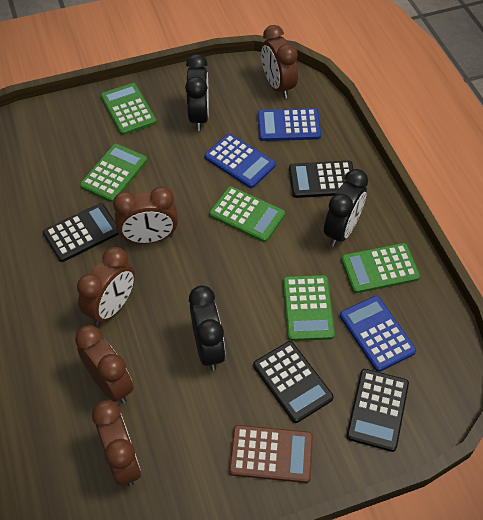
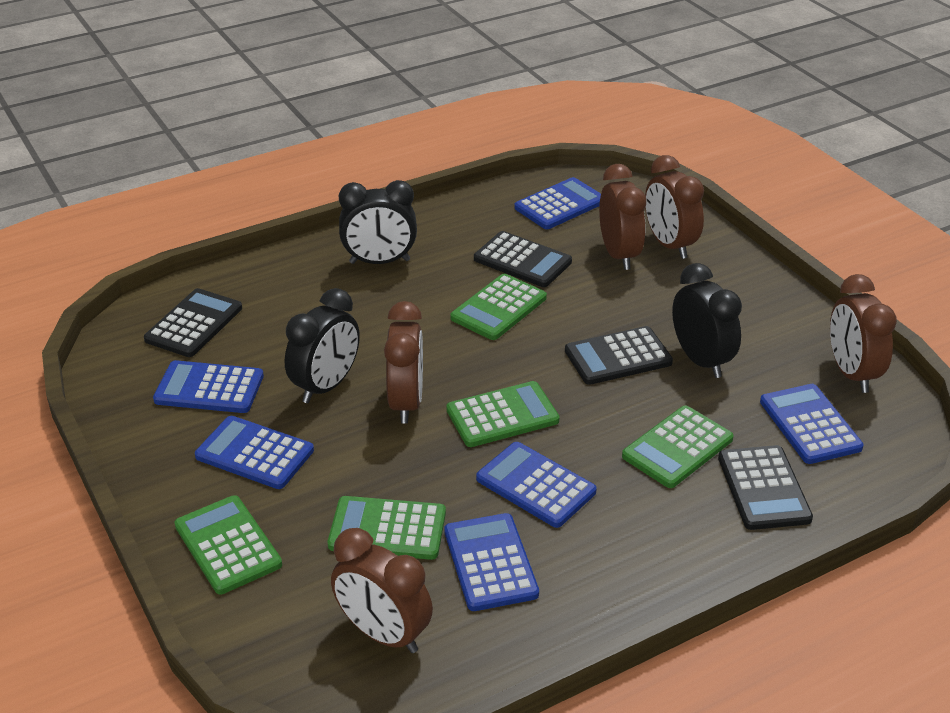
blue calculator: [204,134,276,188] [258,108,321,141] [340,296,416,372] = 3 -> [153,360,264,413] [195,416,314,489] [444,513,539,611] [476,442,597,528] [514,177,601,229] [760,384,864,464] = 6
brown calculator: [229,425,313,483] = 1 -> none = 0

